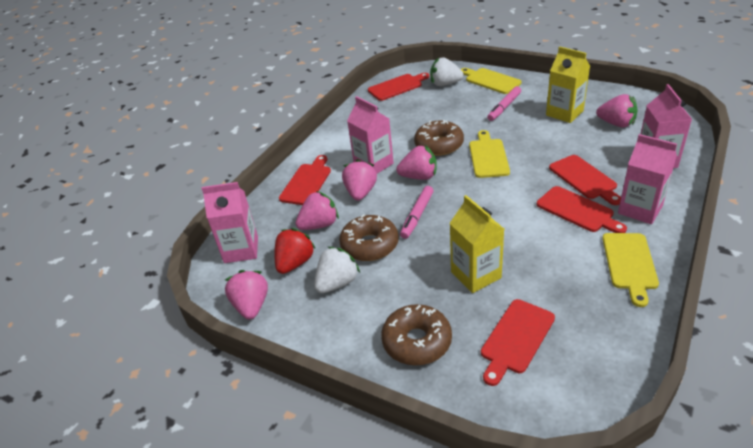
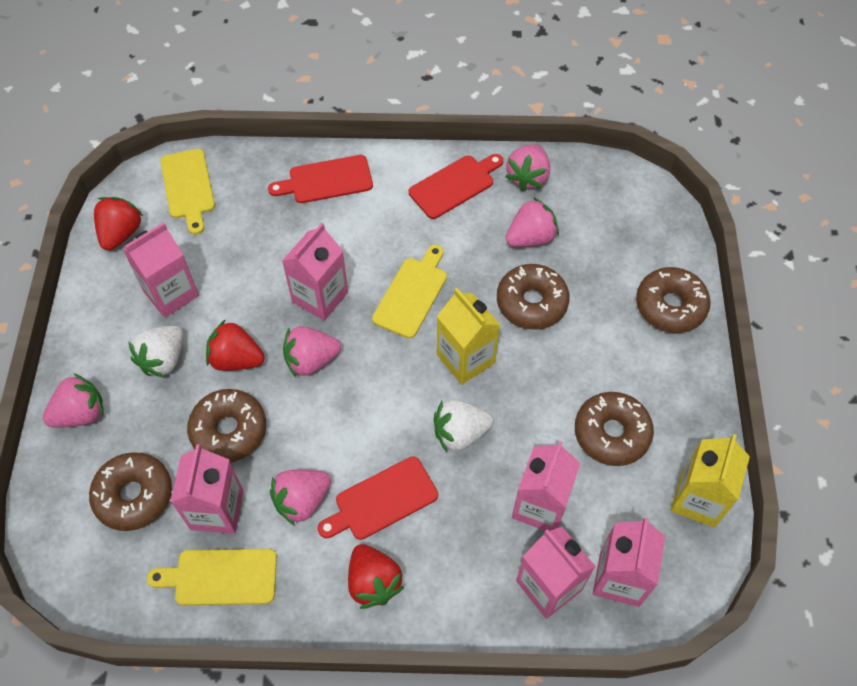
brown donut: [339,214,399,261] [381,304,452,365] [414,120,464,156] = 3 -> [89,452,172,531] [187,389,266,462] [497,264,570,330] [575,392,654,466] [636,267,711,333] = 5
pink carton: [201,182,258,263] [347,96,394,174] [618,134,677,224] [641,84,692,168] = 4 -> [123,222,199,318] [171,444,243,534] [282,223,348,321] [512,441,581,531] [516,527,596,619] [593,518,665,607] = 6
pink marker: [400,186,434,239] [487,86,521,121] = 2 -> none = 0
red cutting board: [279,155,331,205] [368,73,429,101] [481,299,555,386] [537,186,627,233] [549,155,621,205] = 5 -> [268,155,373,203] [318,456,438,540] [409,154,503,219] = 3
red strawberry: [274,228,316,274] = 1 -> [94,197,143,251] [206,319,265,371] [348,544,404,609] = 3

